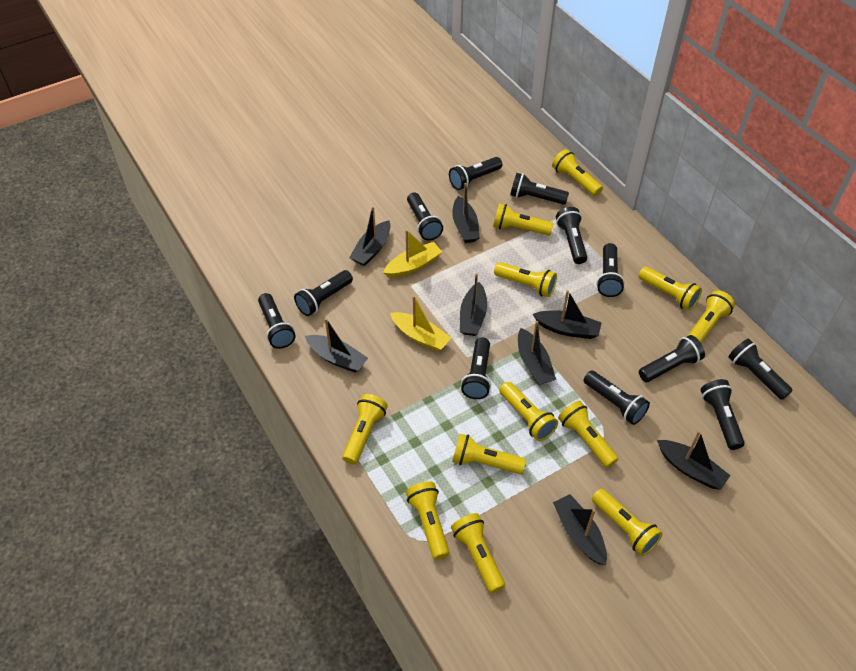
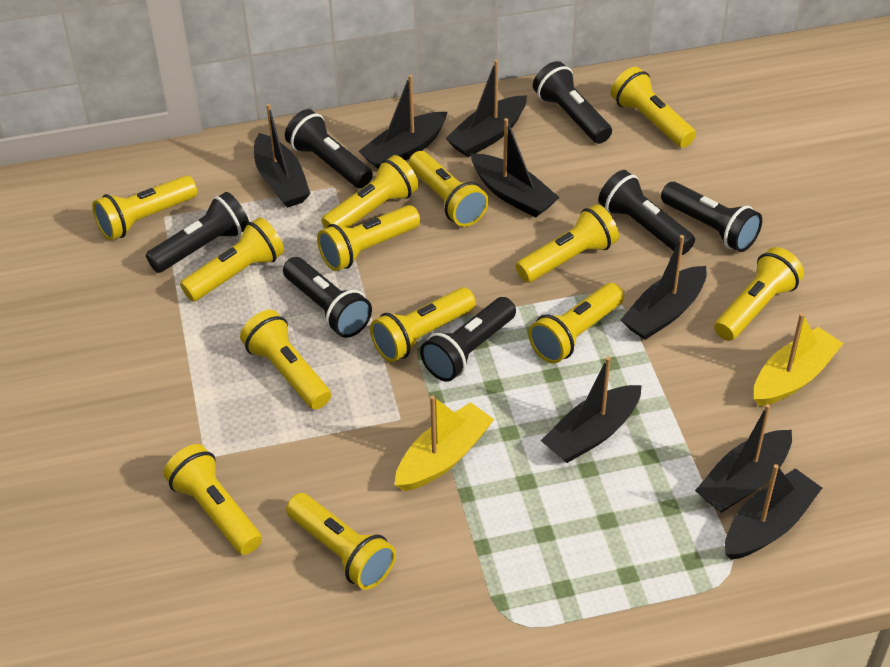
black flashlight: [258,293,296,349] [294,270,353,316] [407,192,443,240] [449,157,502,190] [461,337,491,399] [510,173,569,205] [556,207,587,264] [584,370,650,425] [596,243,625,297] [639,335,705,382] [700,379,745,450] [728,339,793,400] = 12 -> [146,192,249,273] [283,257,372,338] [285,109,373,188] [420,297,516,382] [533,61,612,144] [598,170,695,255] [661,182,762,252] = 7
yellow flashlight: [342,394,388,464] [406,481,450,560] [451,513,505,593] [452,434,526,474] [493,203,553,236] [494,262,557,297] [499,382,558,441] [552,149,603,196] [558,401,618,468] [592,489,663,556] [639,267,702,311] [688,290,735,343] = 12 -> [92,176,197,241] [163,444,262,555] [180,217,284,302] [240,310,331,410] [286,493,396,590] [317,205,420,271] [322,155,419,228] [370,287,476,362] [409,151,489,227] [516,204,619,283] [528,283,624,363] [611,67,696,148] [714,247,804,341] = 13

